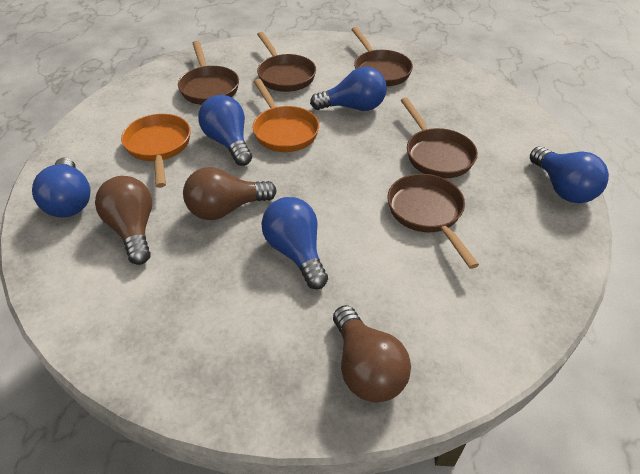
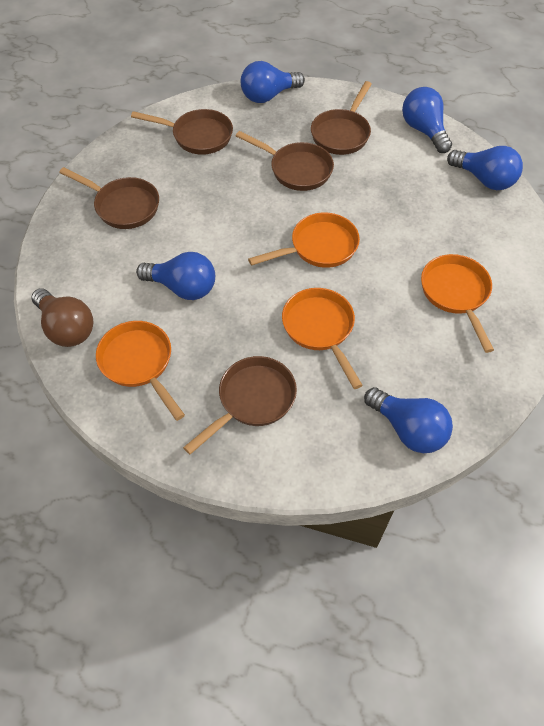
brown light bulb: [95,176,152,265] [183,167,276,220] [333,305,411,403] = 3 -> [31,289,93,347] = 1
orange pan: [121,114,191,188] [252,79,319,152] = 2 -> [96,321,185,421] [248,213,360,268] [282,288,363,389] [421,254,494,353] = 4

